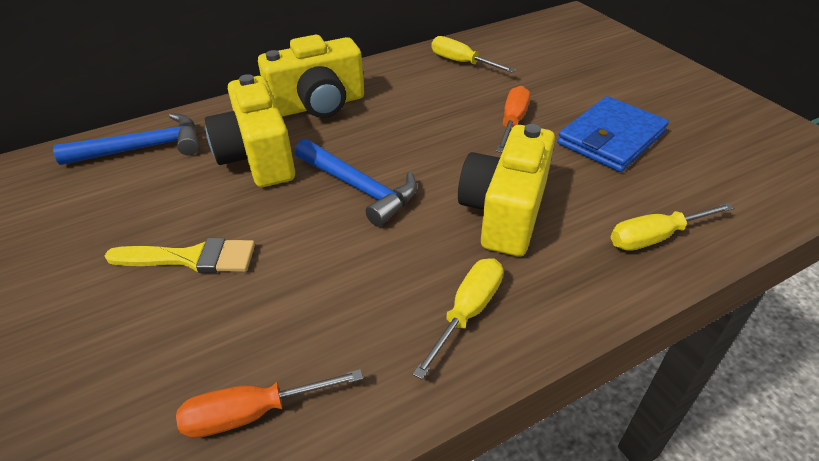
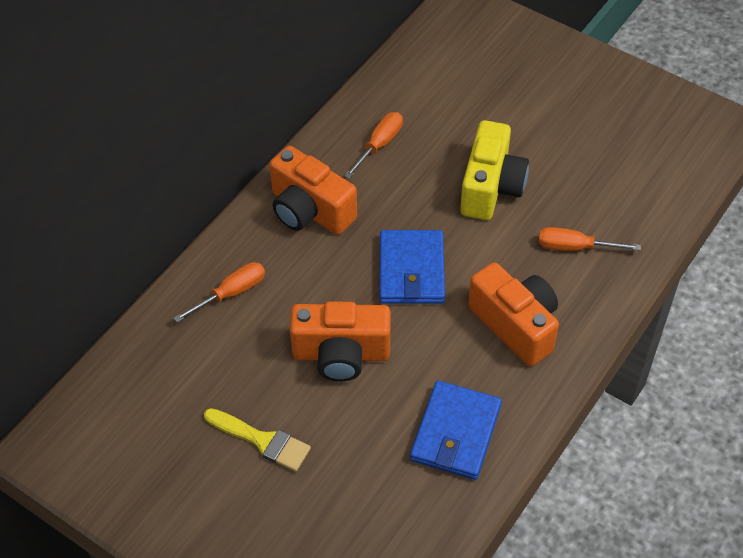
blue hammer: [53,113,199,165] [295,139,417,227] = 2 -> none = 0
blue wallet: [557,96,669,172] = 1 -> [380,230,445,304] [410,381,502,480] = 2
orange camera: none = 0 -> [269,146,357,235] [290,301,391,382] [468,262,559,366] = 3
orange screwdriver: [176,369,363,438] [496,86,530,153] = 2 -> [173,262,265,322] [344,112,403,179] [539,227,641,251] = 3
yellow camera: [205,74,295,187] [258,35,364,118] [458,124,555,257] = 3 -> [460,120,529,220] = 1
yellow screwdriver: [413,258,503,380] [432,36,516,73] [611,203,734,251] = 3 -> none = 0

